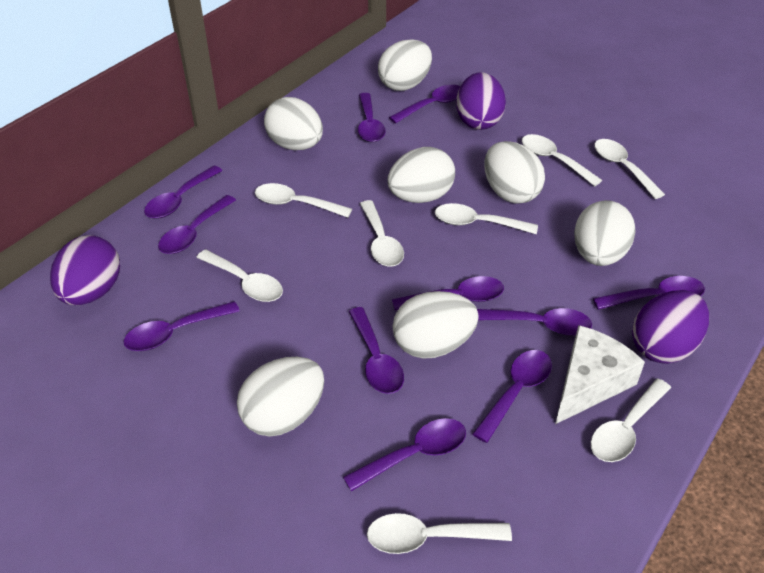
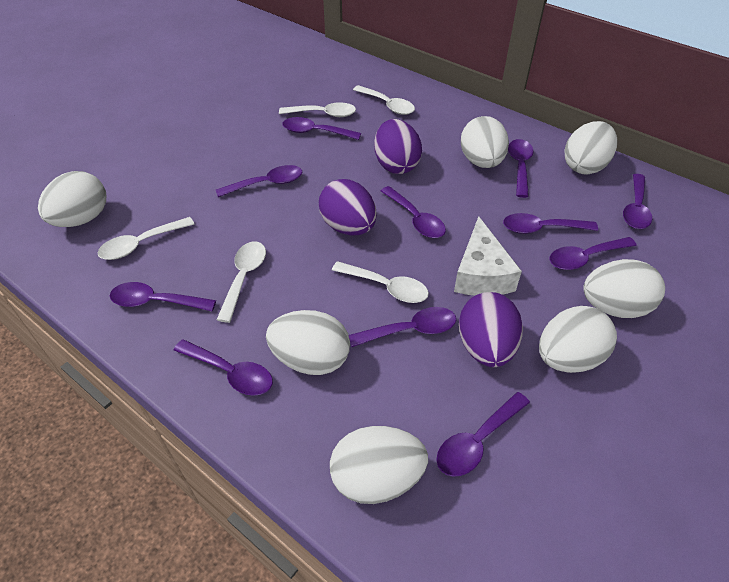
white spoon: [196,249,283,302] [255,183,352,218] [360,200,404,267] [367,513,512,554] [435,203,538,234] [522,134,602,186] [591,378,671,462] [594,139,665,199] = 8 -> [97,217,194,260] [217,242,266,323] [279,102,356,117] [332,261,429,303] [353,85,415,115] = 5

